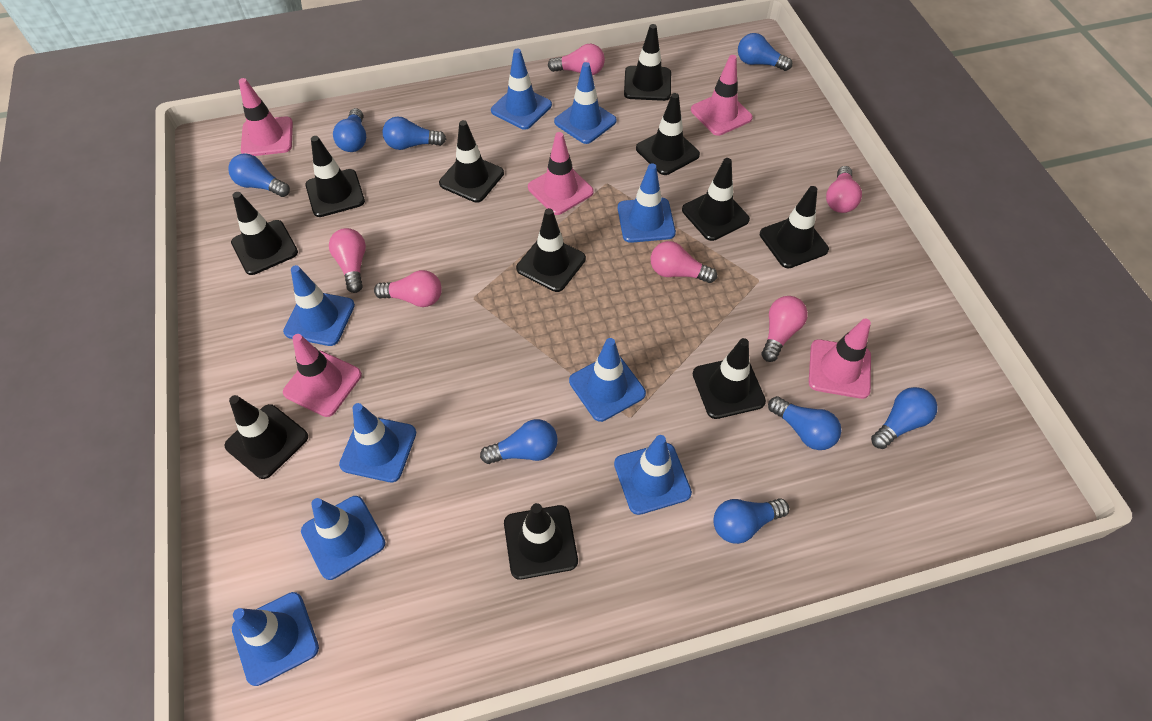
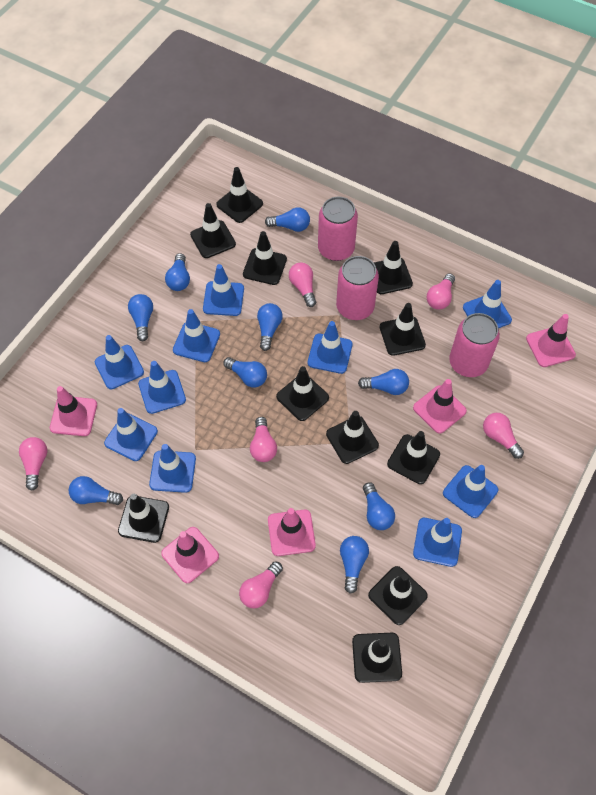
blue light bulb: [228,153,290,197] [333,108,366,152] [382,117,446,150] [480,419,558,464] [713,498,789,544] [738,33,792,71] [768,396,841,450] [871,387,938,449] = 8 -> [69,476,123,505] [128,294,153,341] [165,253,190,291] [223,357,267,388] [257,303,283,351] [265,207,310,232] [340,536,369,594] [358,369,409,395] [363,482,395,530] = 9
blue traffic cone: [232,592,319,686] [283,265,355,346] [301,496,385,580] [339,403,416,482] [491,48,552,130] [554,62,617,144] [569,338,646,422] [614,435,692,515] [618,163,676,243] = 9 -> [95,335,144,389] [104,408,158,461] [138,361,186,414] [149,444,196,493] [173,309,220,362] [203,264,244,316] [308,321,353,374] [413,518,462,567] [443,465,498,518] [463,280,512,328] = 10
pink can: none = 0 -> [318,197,358,261] [336,256,379,320] [449,313,500,377] = 3

